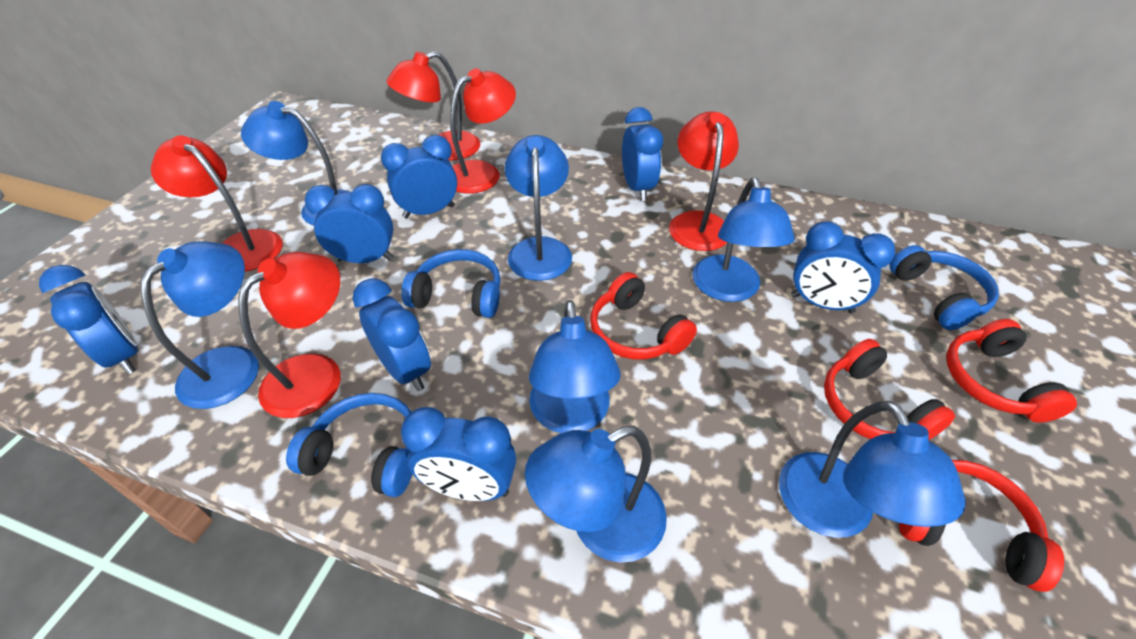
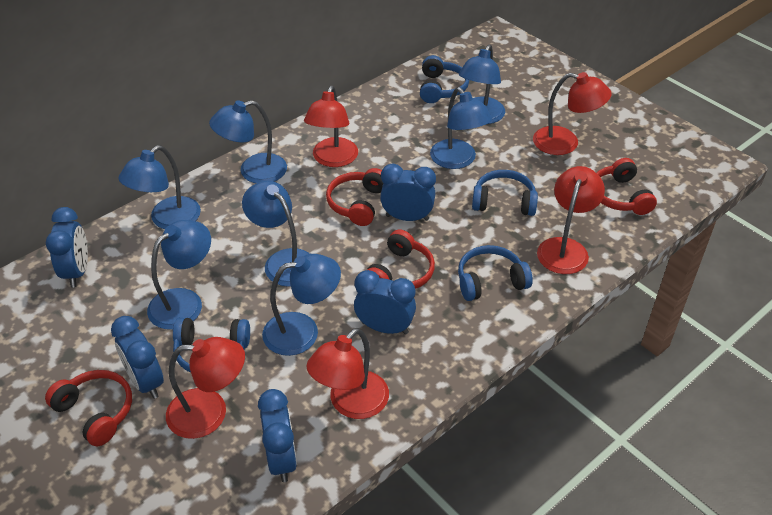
blue clock: [39,265,138,374] [305,184,394,263] [352,278,431,391] [381,135,457,218] [401,407,516,501] [622,107,663,201] [791,221,895,313] = 7 -> [46,207,88,287] [111,316,164,399] [258,389,297,482] [354,270,416,334] [380,164,436,221] = 5
blue headphones: [286,393,412,497] [401,249,501,318] [889,245,999,330] = 3 -> [173,318,250,372] [420,55,469,103] [458,245,533,301] [472,170,538,216] = 4

